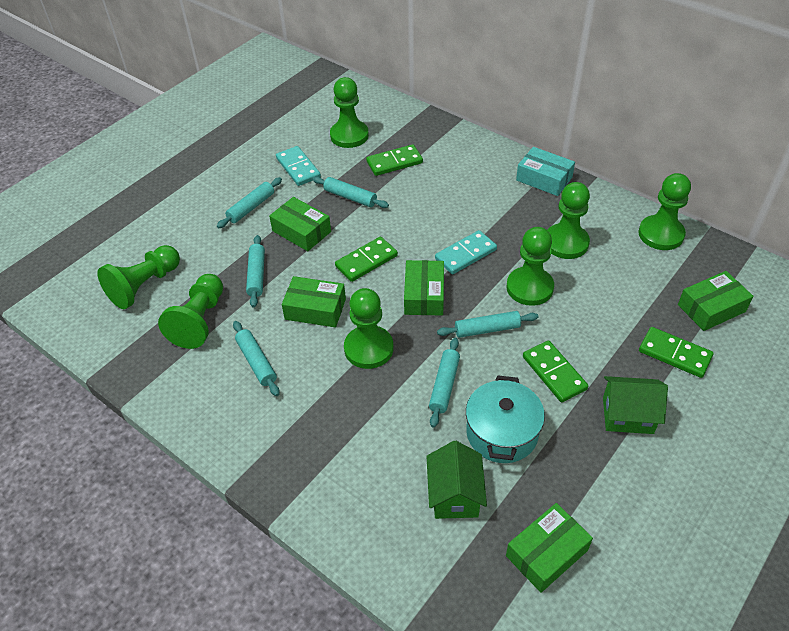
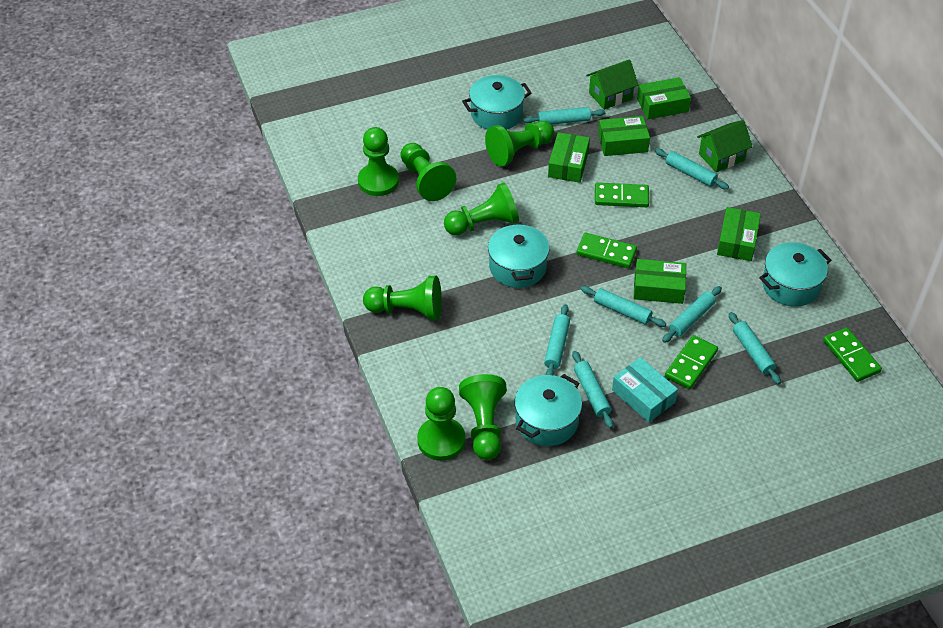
turquoise domino: [276,146,321,186] [435,230,497,274] = 2 -> none = 0
turquoise pot: [466,375,545,463] = 1 -> [462,75,532,130] [488,222,550,288] [514,374,582,446] [759,242,831,307] = 4
turquoise rolling pin: [217,177,282,228] [233,321,280,396] [246,235,265,308] [312,176,389,208] [429,338,460,428] [437,311,538,338] = 6 -> [523,107,605,125] [544,304,570,375] [572,351,614,429] [581,286,666,327] [655,149,729,190] [662,286,722,343] [729,312,781,385] = 7

